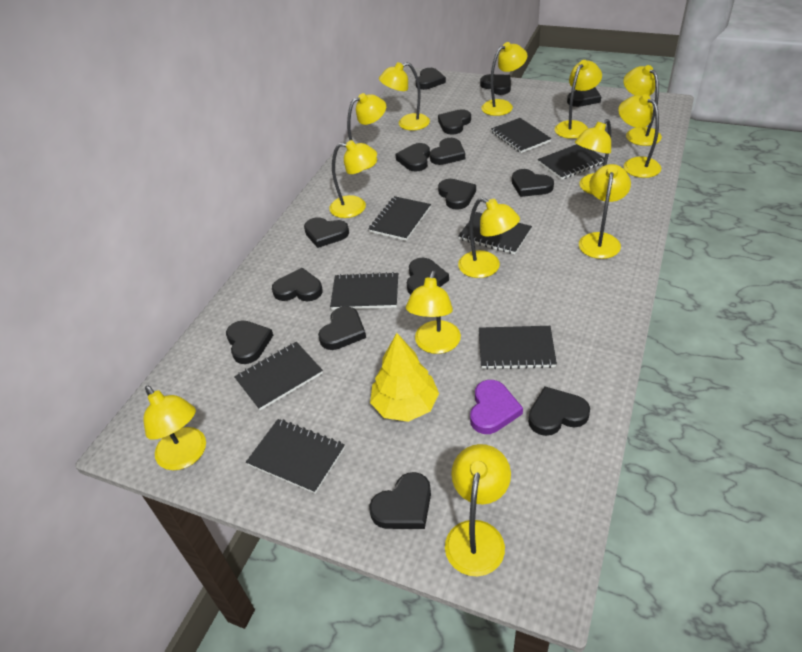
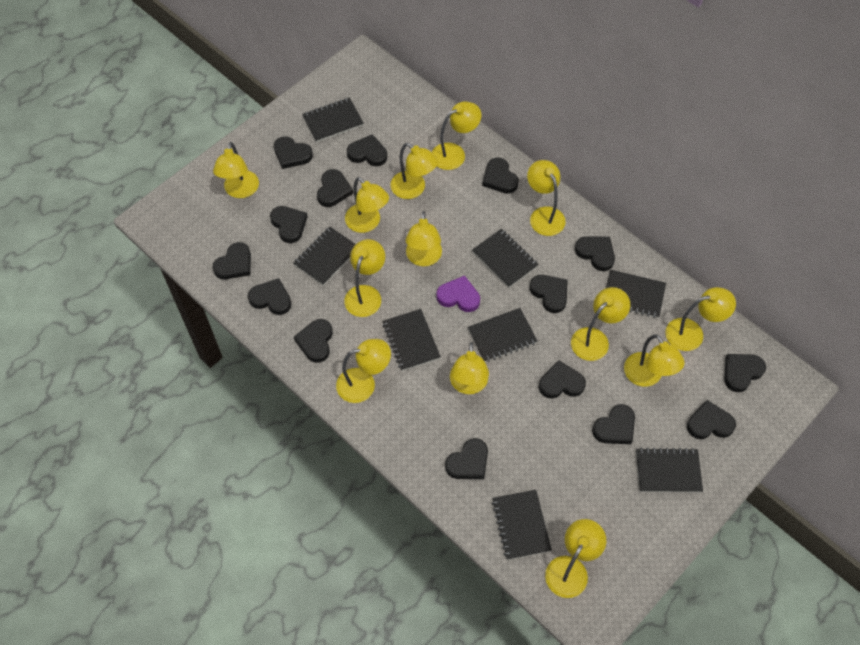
yellow tree: [370,333,439,422] = 1 -> none = 0

